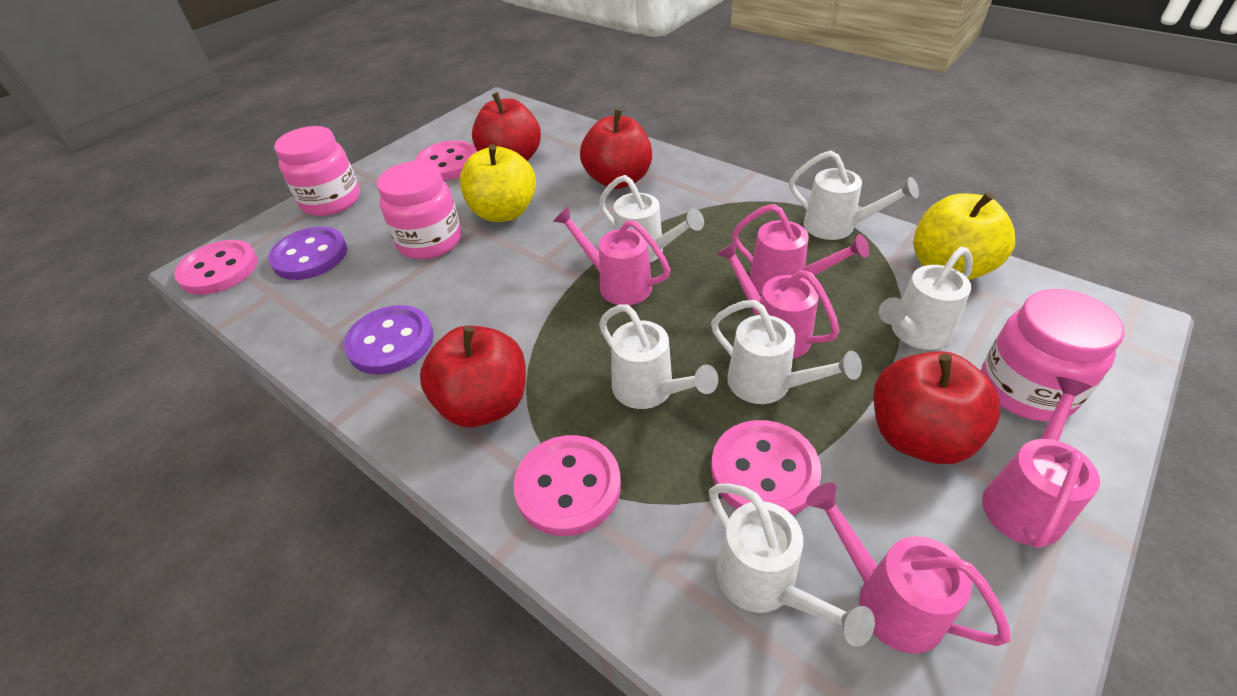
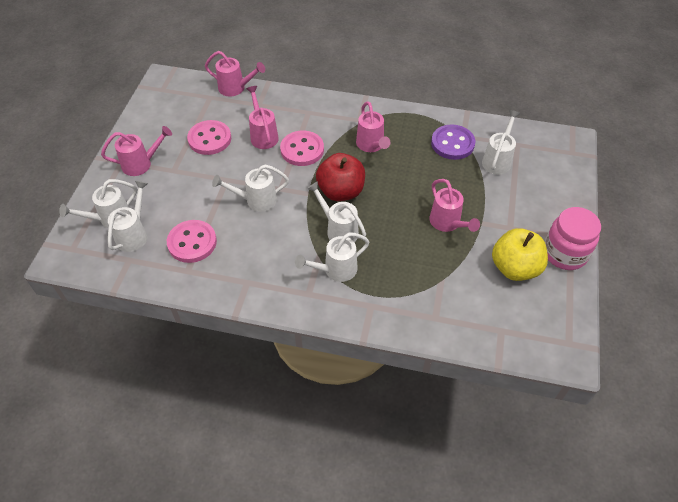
pink button: [174,240,258,295] [415,141,477,181] [513,435,621,536] [711,420,822,515] = 4 -> [167,220,217,263] [187,120,231,155] [280,130,324,166] = 3
pink jar: [274,126,360,216] [377,161,461,259] [981,289,1125,421] = 3 -> [545,207,601,270] = 1
purple button: [268,227,347,280] [344,305,434,375] = 2 -> [431,124,475,160] = 1
red apple: [420,326,526,427] [472,92,541,161] [580,109,652,189] [874,351,1001,464] = 4 -> [316,153,365,201] = 1
yellow apple: [460,144,536,222] [913,192,1015,280] = 2 -> [492,228,548,281] = 1

